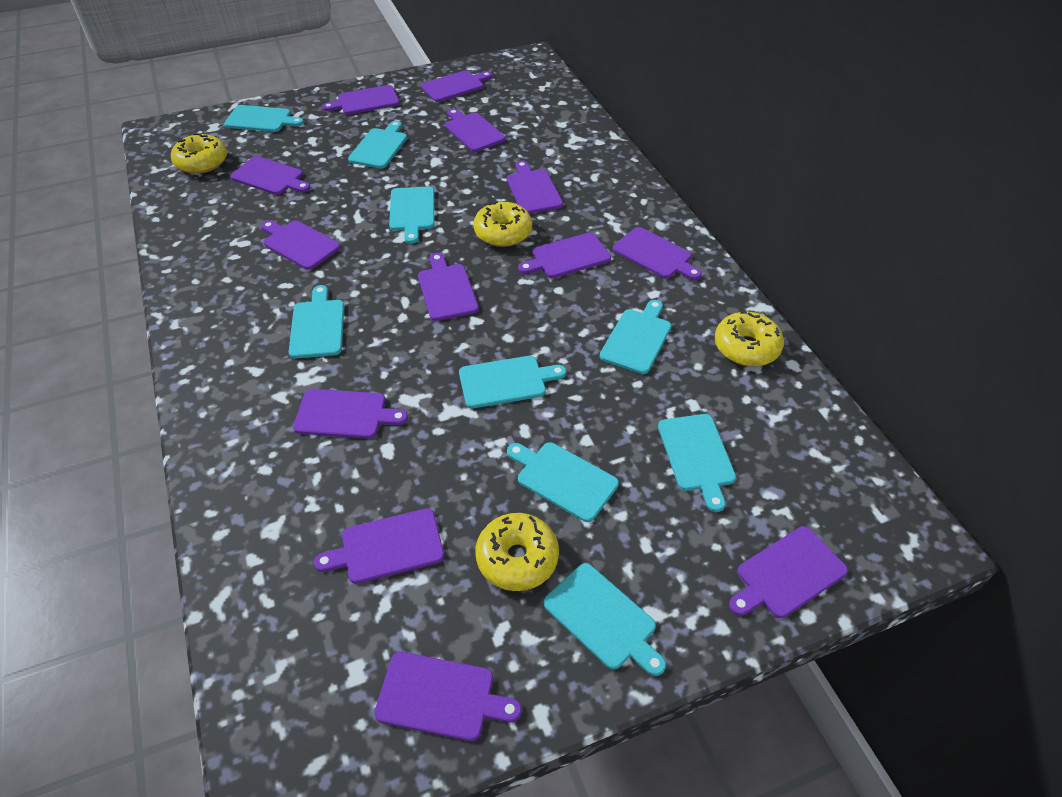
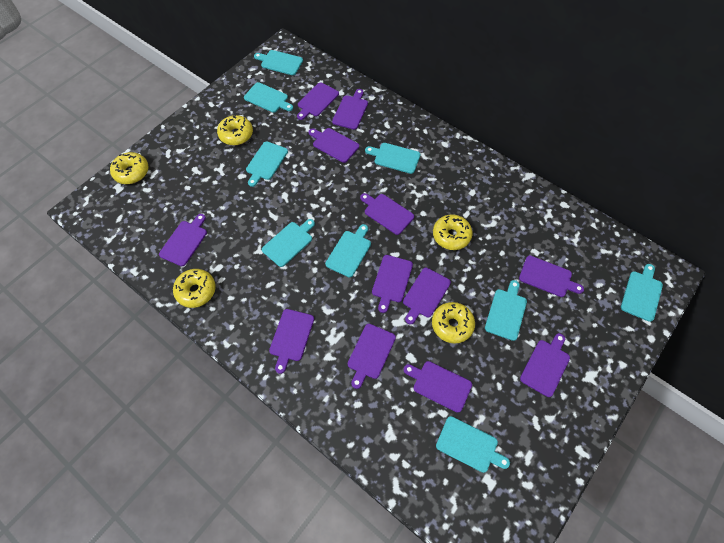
purple cutting board: [230,156,310,195] [261,220,341,270] [293,389,408,439] [314,508,444,584] [322,85,400,115] [374,652,521,741] [418,253,479,321] [421,70,492,102] [445,109,506,152] [507,161,563,214] [518,233,611,278] [613,227,702,280] [729,526,848,618] = 13 -> [159,214,207,266] [269,309,314,374] [297,82,339,120] [308,128,359,163] [332,89,368,130] [347,324,396,389] [360,193,414,235] [372,255,413,313] [403,268,451,324] [404,361,472,413] [519,256,584,297] [520,333,570,397] = 12
yellow donut: [171,133,227,174] [473,201,532,247] [476,513,559,591] [715,311,784,366] = 4 -> [110,152,149,184] [173,269,216,308] [217,115,253,145] [432,302,475,343] [433,214,473,250] = 5

